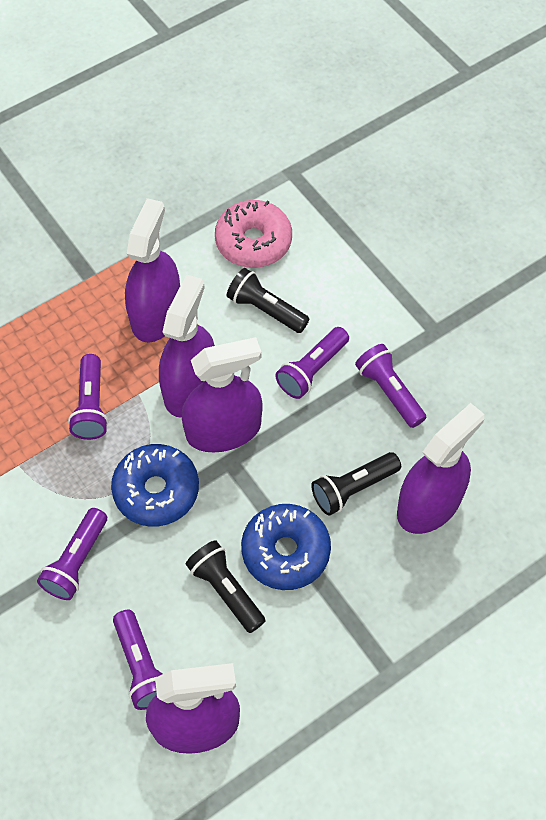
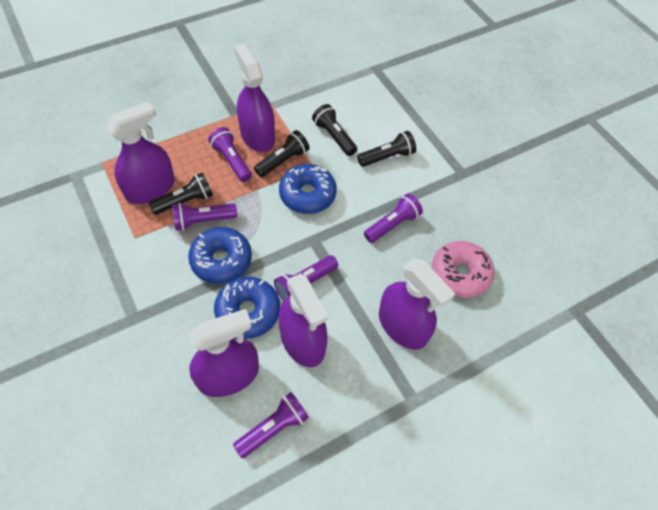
black flashlight: [186,540,265,633] [227,268,309,333] [311,452,401,516] = 3 -> [148,173,213,215] [254,130,310,177] [312,104,357,156] [357,131,416,167] = 4
blue donut: [111,444,199,526] [241,504,331,590] = 2 -> [188,227,252,284] [214,277,280,339] [279,164,337,214] = 3

